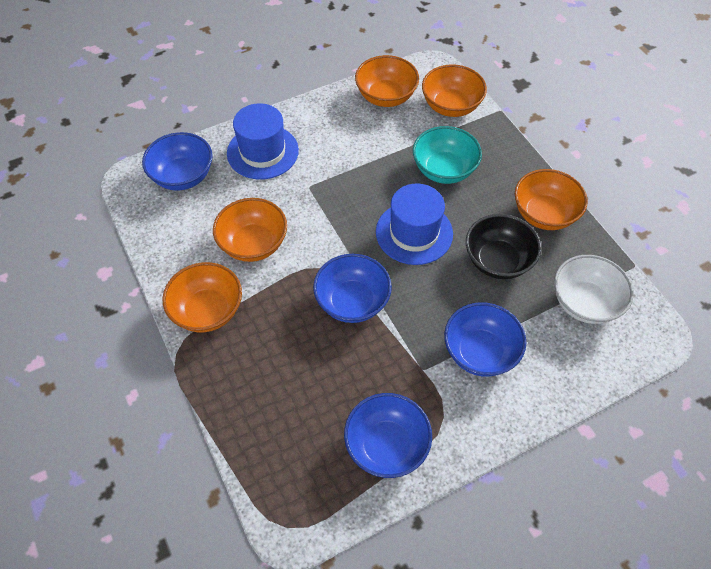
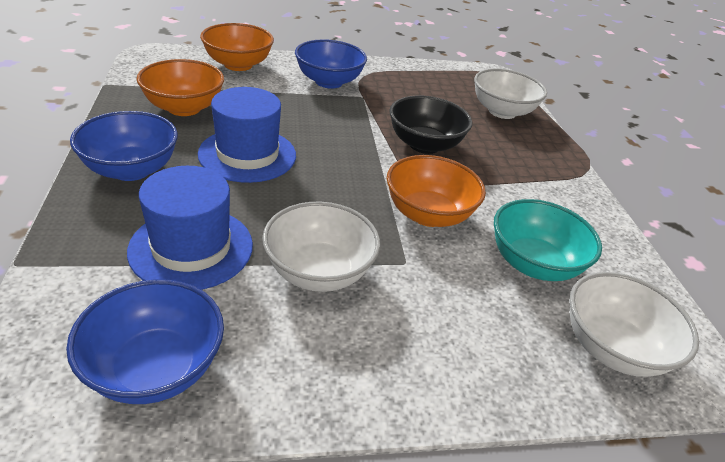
blue bowl: [142,132,213,191] [313,254,392,323] [344,393,432,478] [444,302,526,377] = 4 -> [66,279,224,404] [70,111,178,181] [295,39,367,89] = 3
orange bowl: [162,262,242,332] [213,198,287,262] [355,55,419,107] [422,64,487,117] [515,169,588,230] = 5 -> [137,59,224,116] [200,23,274,71] [387,155,486,227] = 3
white bowl: [554,255,633,324] = 1 -> [262,201,380,292] [474,69,547,119] [569,272,699,377] = 3

